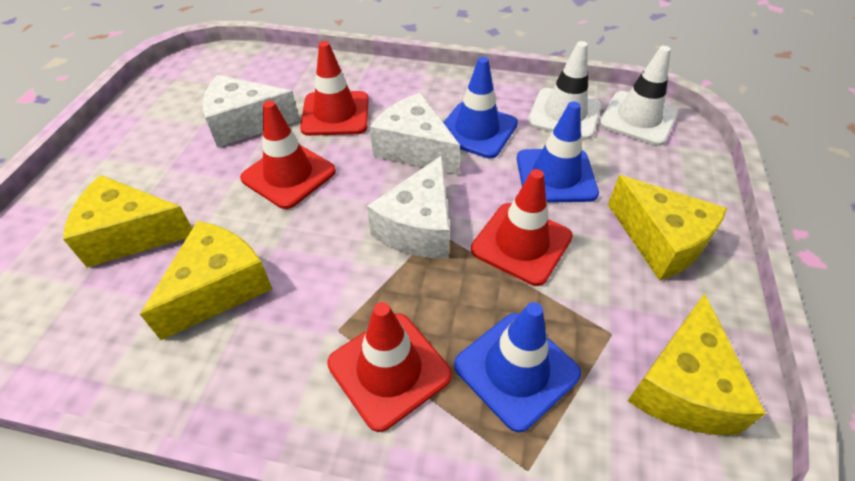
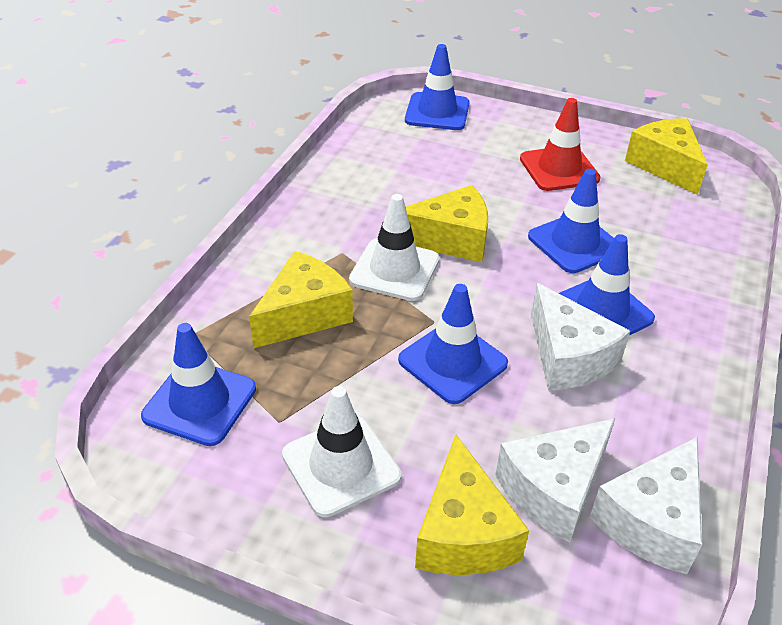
blue traffic cone: [443,57,518,158] [454,302,581,432] [517,101,599,203] = 3 -> [141,323,256,446] [398,284,508,404] [405,44,469,130] [528,169,614,273] [559,234,655,335] = 5
red traffic cone: [240,100,336,209] [300,41,369,136] [327,302,452,432] [471,169,573,286] = 4 -> [520,98,600,191] = 1

